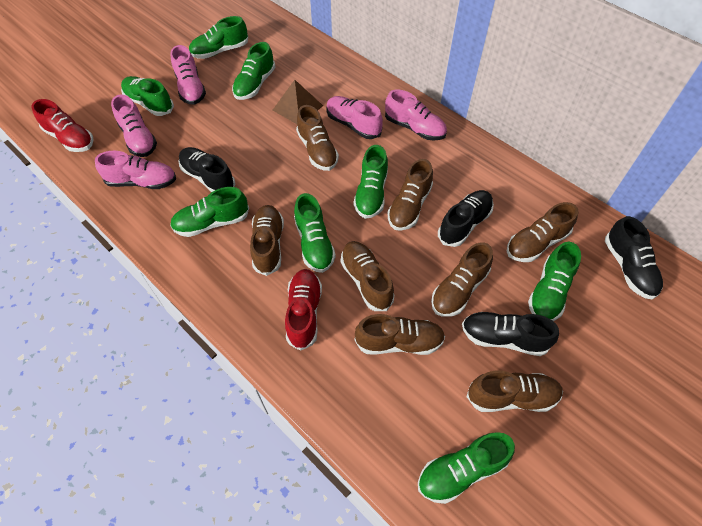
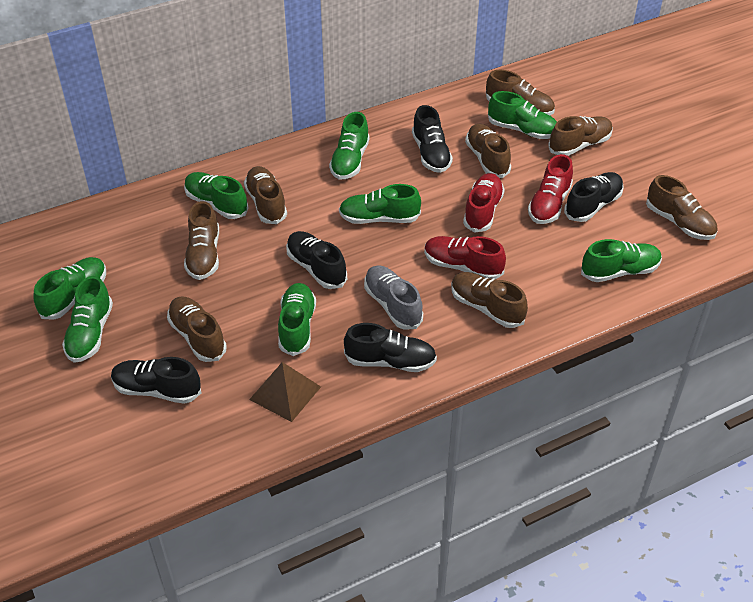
black shoe: [178,147,235,192] [438,190,494,247] [462,312,559,356] [605,216,663,300] = 4 -> [111,357,201,404] [286,231,347,289] [344,323,437,372] [412,105,453,173] [564,172,624,222] = 5
grey shoe: none = 0 -> [364,265,423,330] = 1
pink shoe: [95,151,176,189] [111,94,157,157] [170,45,206,105] [326,96,383,139] [385,90,447,140] = 5 -> none = 0
red shoe: [31,99,94,152] [285,269,322,351] = 2 -> [424,236,506,279] [463,173,505,233] [528,154,573,224] = 3

